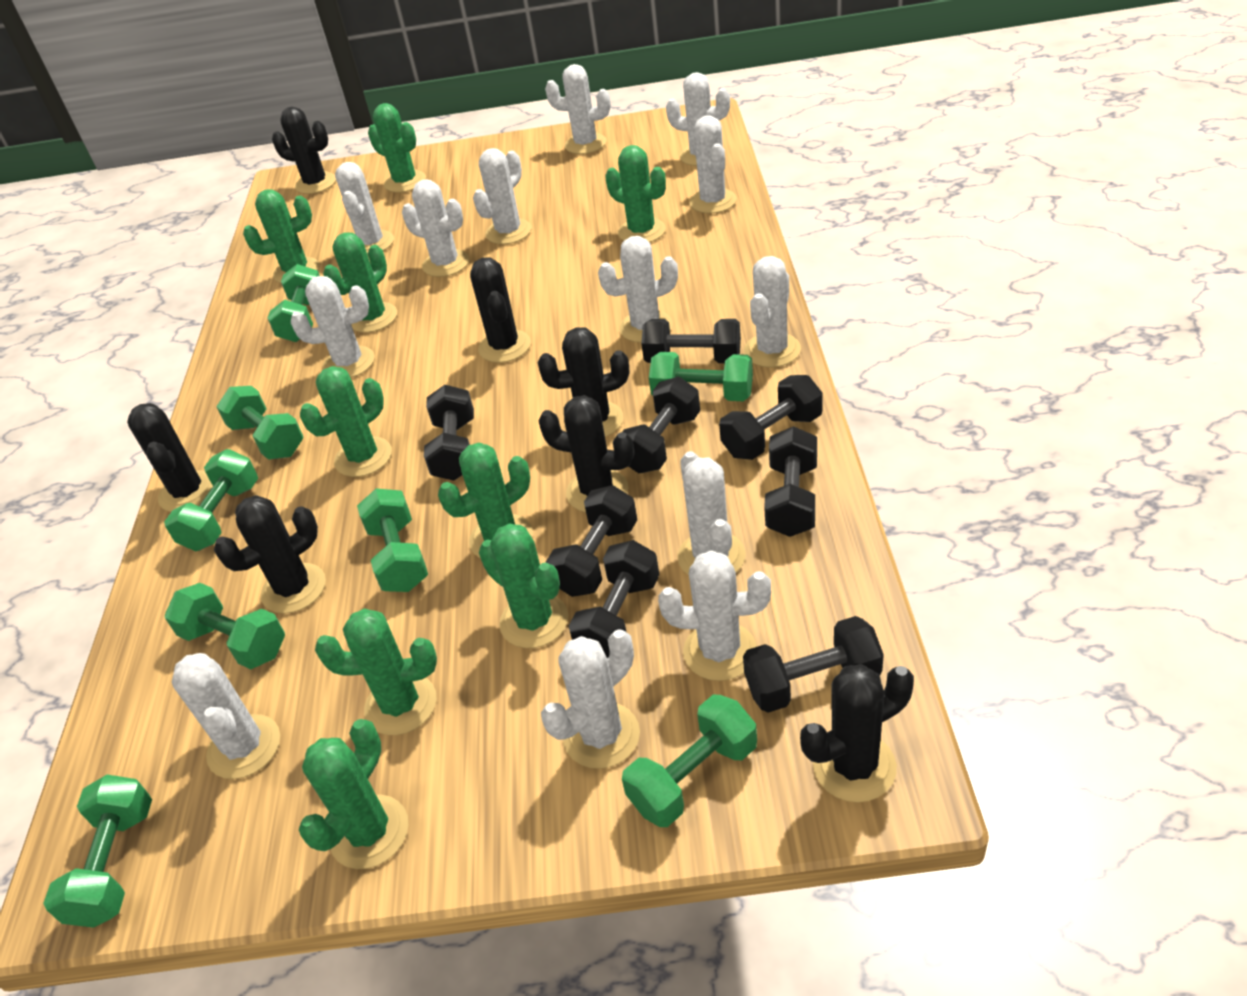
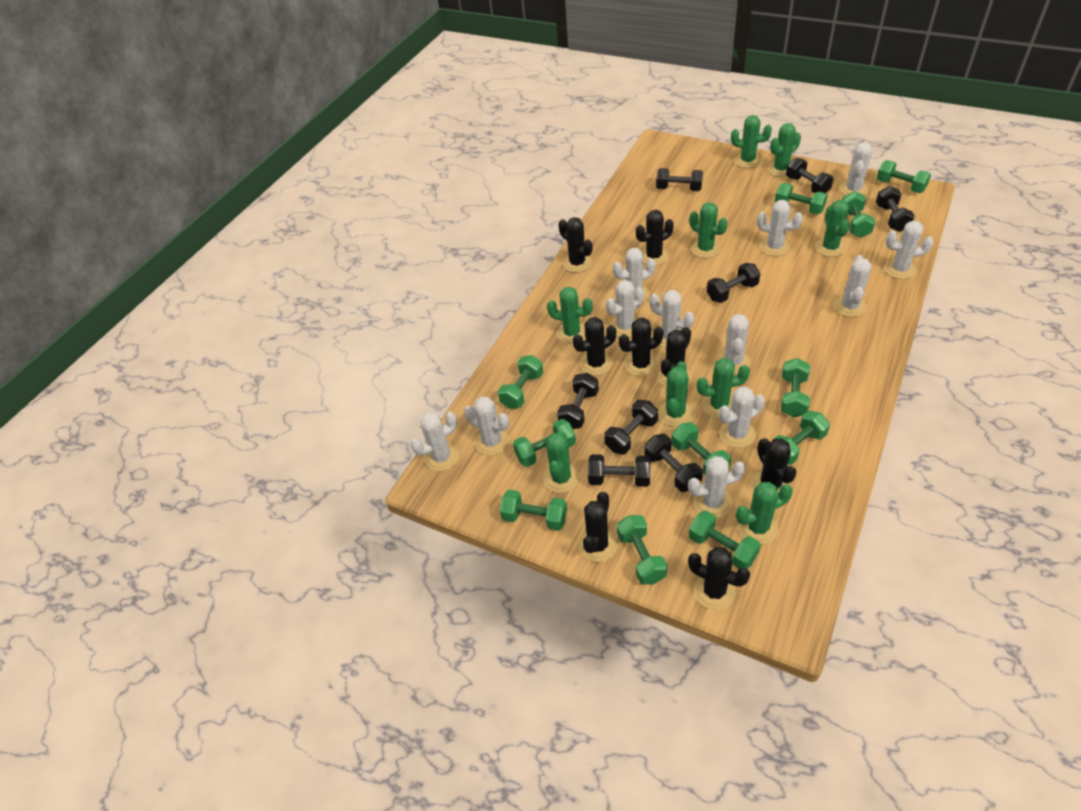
black cactus: [127,403,213,512] [214,495,326,614] [272,107,336,194] [470,257,531,363] [538,327,629,437] [539,395,634,512] [800,664,914,802] = 7 -> [558,217,593,273] [573,317,616,376] [579,492,617,562] [619,318,663,376] [636,210,674,265] [658,327,691,388] [688,547,750,610] [751,438,797,493] = 8
green dumbbell: [43,775,152,928] [164,449,258,551] [165,583,285,669] [216,386,304,460] [268,264,320,342] [357,488,428,592] [622,695,757,827] [649,352,753,401] = 8 -> [498,355,543,409] [500,490,567,531] [513,419,576,467] [617,515,668,585] [671,422,731,475] [689,511,761,569] [774,410,830,465] [775,183,828,214] [781,358,810,417] [842,191,875,238] [876,160,931,193] = 11
white cactus: [172,653,280,779] [291,276,375,378] [335,162,394,255] [402,179,469,277] [473,148,531,244] [541,629,640,769] [545,64,611,154] [598,236,678,343] [658,550,771,681] [666,72,730,166] [677,451,746,575] [689,115,737,214] [744,256,801,368] = 13 -> [411,412,459,471] [464,397,509,456] [606,280,644,337] [613,248,656,303] [649,290,694,348] [688,456,745,518] [717,314,750,374] [719,386,765,448] [757,200,803,256] [834,255,872,317] [839,142,872,196] [884,221,934,279] = 12

